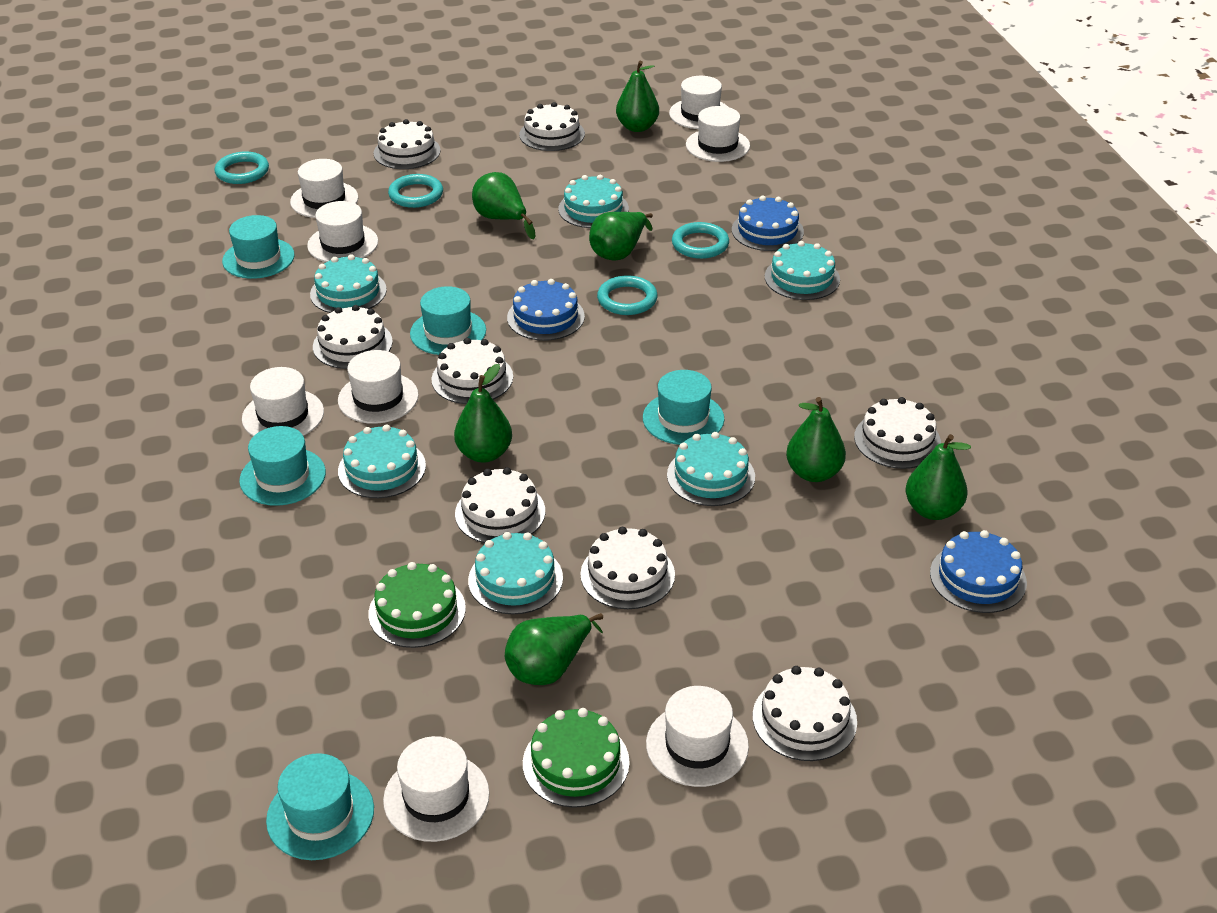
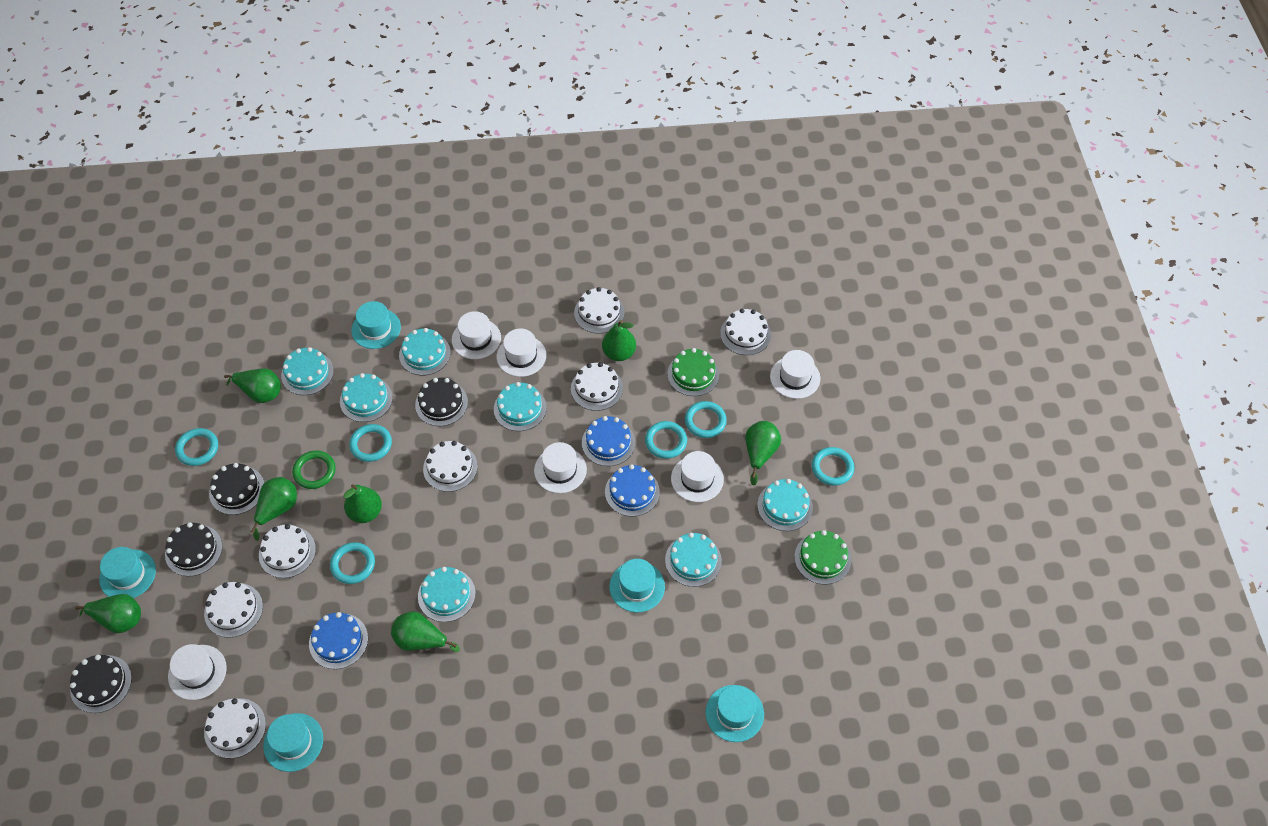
black cake: none = 0 -> [70,655,132,713] [165,522,222,576] [209,463,264,515] [415,378,468,426] = 4
green ring: none = 0 -> [292,451,336,489] = 1
turquoise cake: [310,254,387,313] [338,425,426,498] [468,532,563,614] [558,175,629,228] [667,432,755,506] [765,241,840,300] = 6 -> [281,347,334,395] [340,373,393,422] [399,328,451,375] [418,567,476,622] [494,382,547,431] [665,533,722,587] [758,479,813,531] = 7
turquoise ring: [215,152,269,184] [388,174,443,208] [597,276,658,315] [672,222,729,259] = 4 -> [175,428,218,466] [330,542,375,584] [349,424,392,462] [645,421,687,459] [685,401,727,438] [811,447,855,486] = 6
white cake: [313,305,393,369] [374,119,441,169] [432,338,513,404] [455,467,545,543] [519,102,585,151] [580,527,675,609] [753,666,857,761] [854,397,941,469] = 8 -> [204,582,263,638] [204,698,266,758] [259,524,316,578] [423,441,478,492] [571,362,623,411] [574,287,624,334] [720,309,771,355] = 7
white hat: [242,367,324,436] [290,159,358,218] [307,201,378,262] [338,350,419,424] [383,736,490,842] [646,686,749,787] [669,76,728,129] [686,106,750,162] = 8 -> [168,644,227,700] [452,311,501,359] [497,329,546,377] [534,442,587,493] [671,451,724,502] [770,350,820,399] = 6

